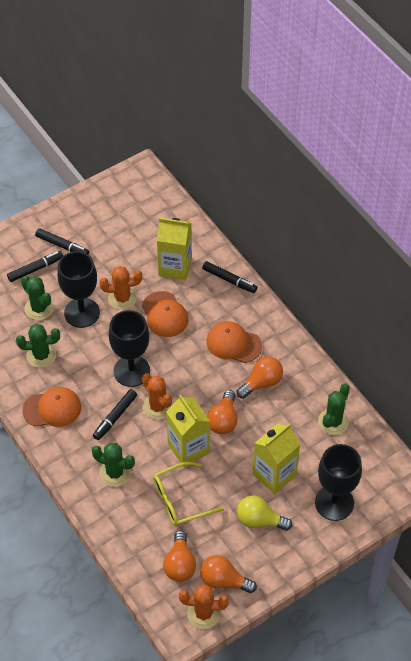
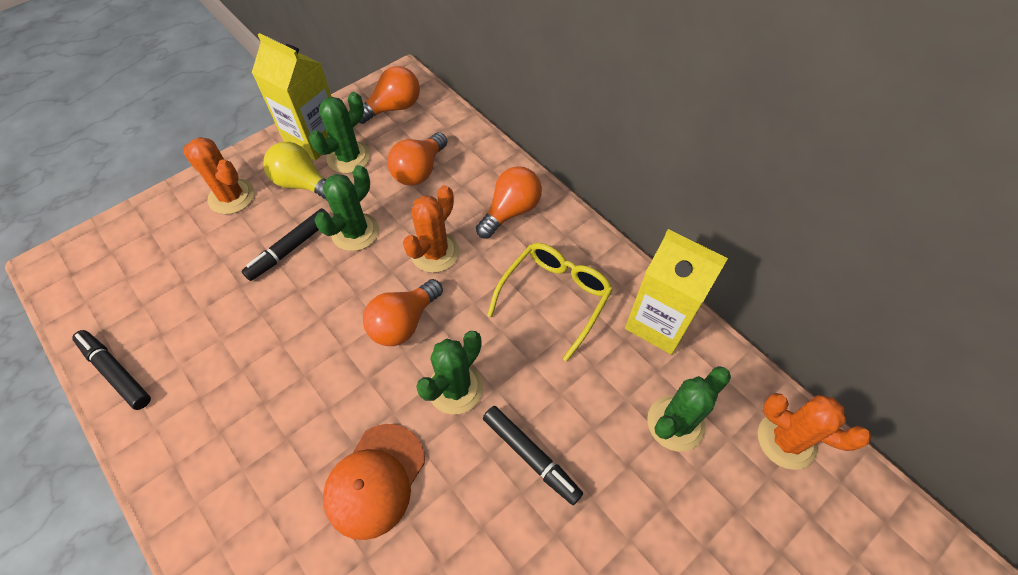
black goblet: [57,251,100,328] [109,310,150,387] [315,444,362,521] = 3 -> none = 0
black marker: [7,251,63,282] [35,228,89,255] [93,389,137,440] [202,261,257,293] = 4 -> [72,330,151,410] [241,208,328,281] [483,406,583,505] = 3
orange cap: [22,387,81,427] [142,291,188,337] [206,321,262,363] = 3 -> [323,424,425,540] = 1
yellow carton: [157,218,192,280] [166,394,210,467] [253,424,300,494] = 3 -> [252,33,332,160] [625,229,728,355] = 2

